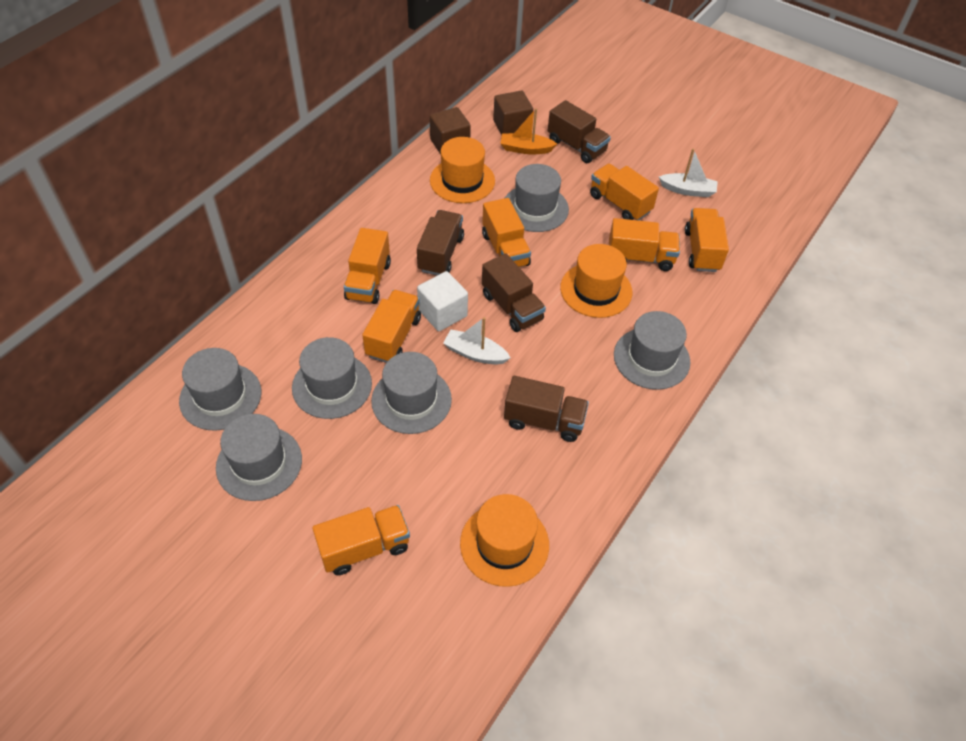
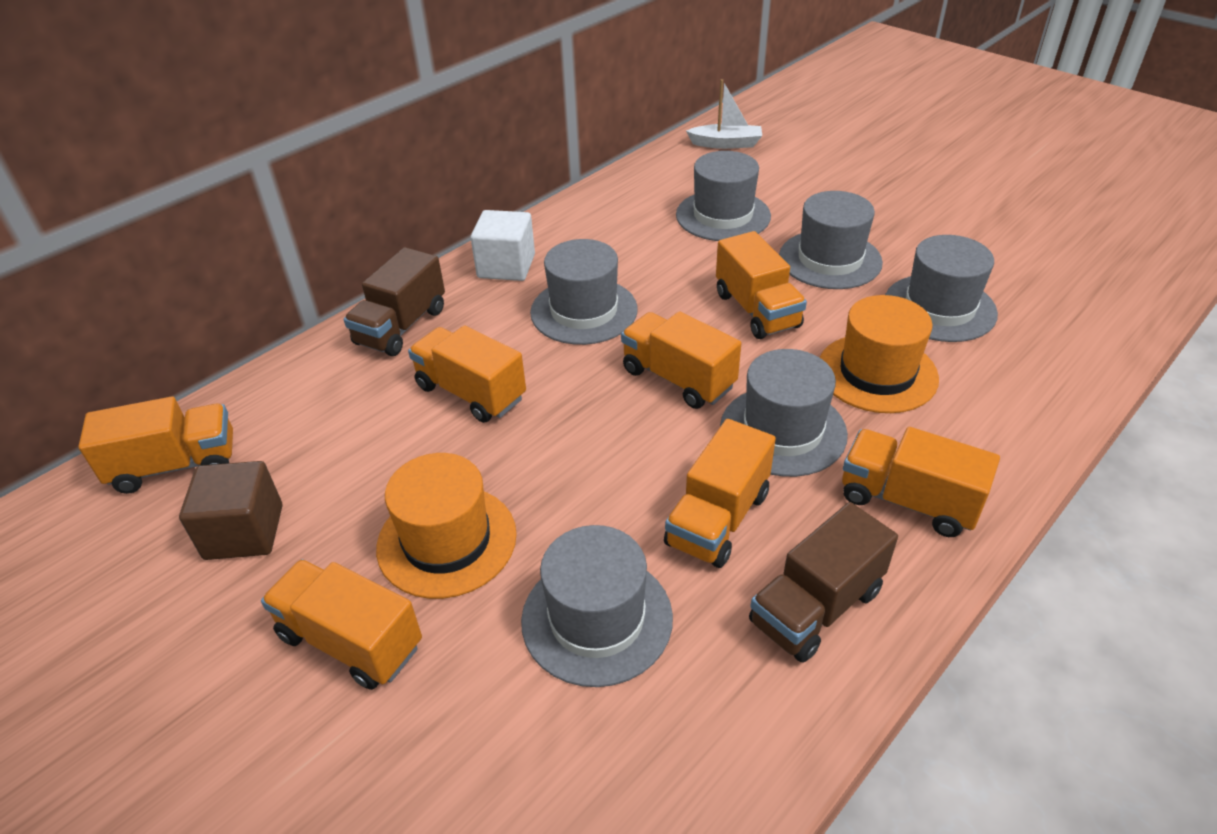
brown cube: [430,107,471,154] [493,90,533,135] = 2 -> [179,461,282,560] = 1
brown truck: [417,210,464,275] [482,254,546,332] [504,376,589,442] [548,100,611,163] = 4 -> [344,247,445,356] [749,502,898,663] = 2
orange boat: [501,108,557,154] = 1 -> none = 0
orange hat: [430,137,495,203] [460,494,549,587] [560,244,632,318] = 3 -> [376,453,517,599] [819,295,939,413] = 2
white boat: [443,317,511,364] [659,148,718,197] = 2 -> [686,79,762,149] = 1

